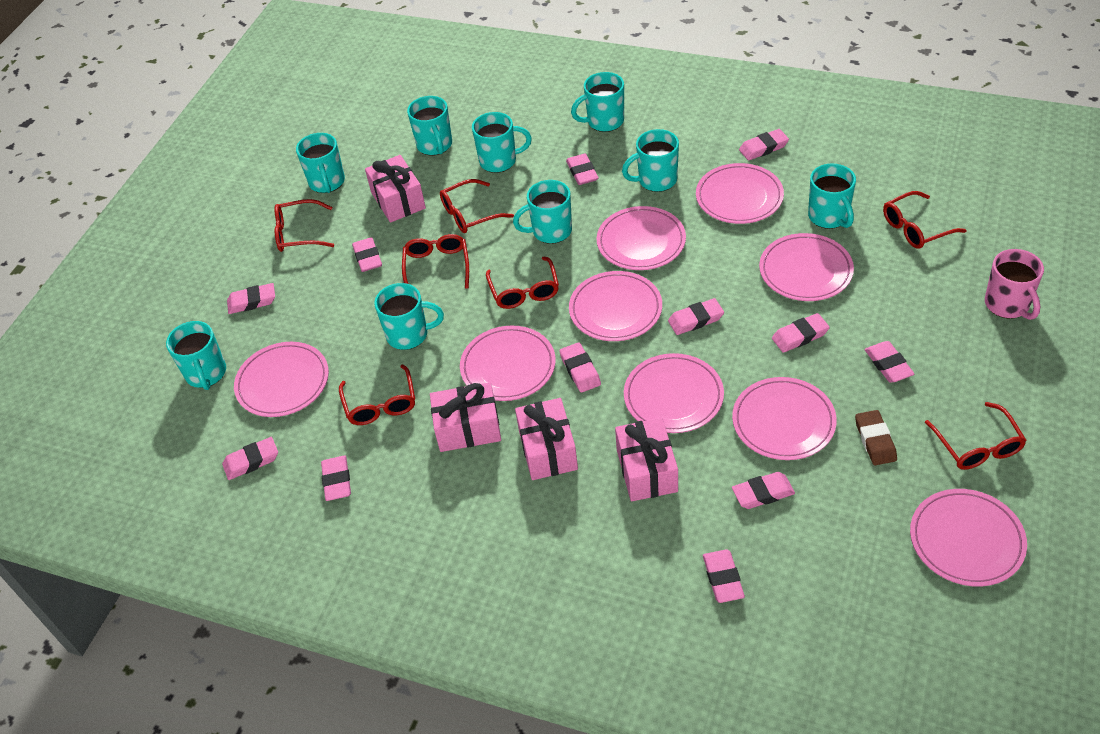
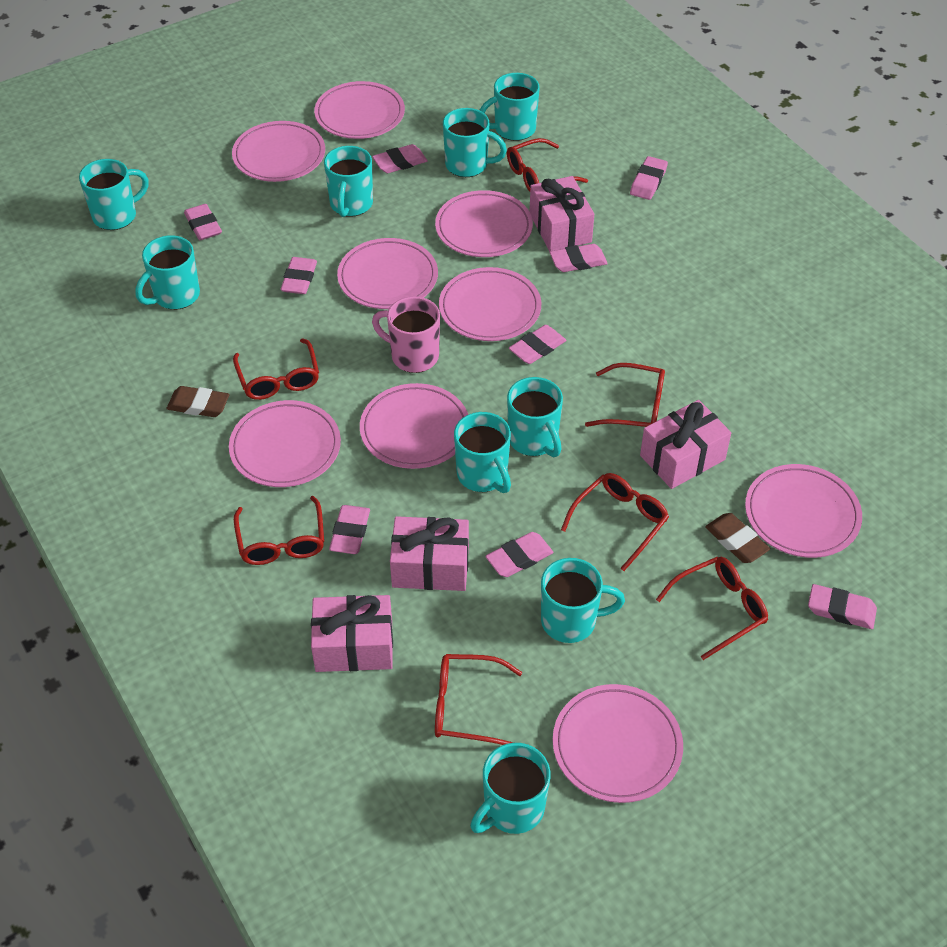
brown eraser: [855,410,897,465] = 1 -> [167,386,229,417] [705,513,770,563] = 2
pink eraser: [222,437,278,480] [227,283,275,314] [321,455,351,501] [352,237,382,272] [559,342,601,392] [566,154,599,185] [668,298,724,335] [703,549,745,603] [732,472,795,509] [739,129,789,161] [772,313,830,353] [865,341,914,383] = 12 -> [184,204,222,240] [280,257,317,294] [329,505,370,554] [372,144,428,173] [485,532,553,577] [509,325,566,364] [550,244,608,272] [630,156,668,200] [808,584,877,629] = 9

